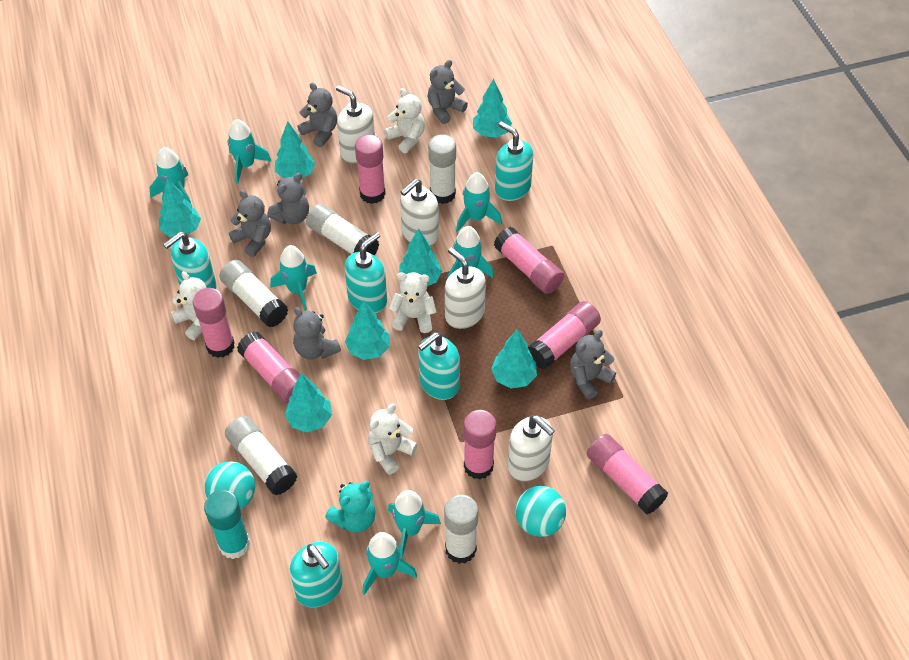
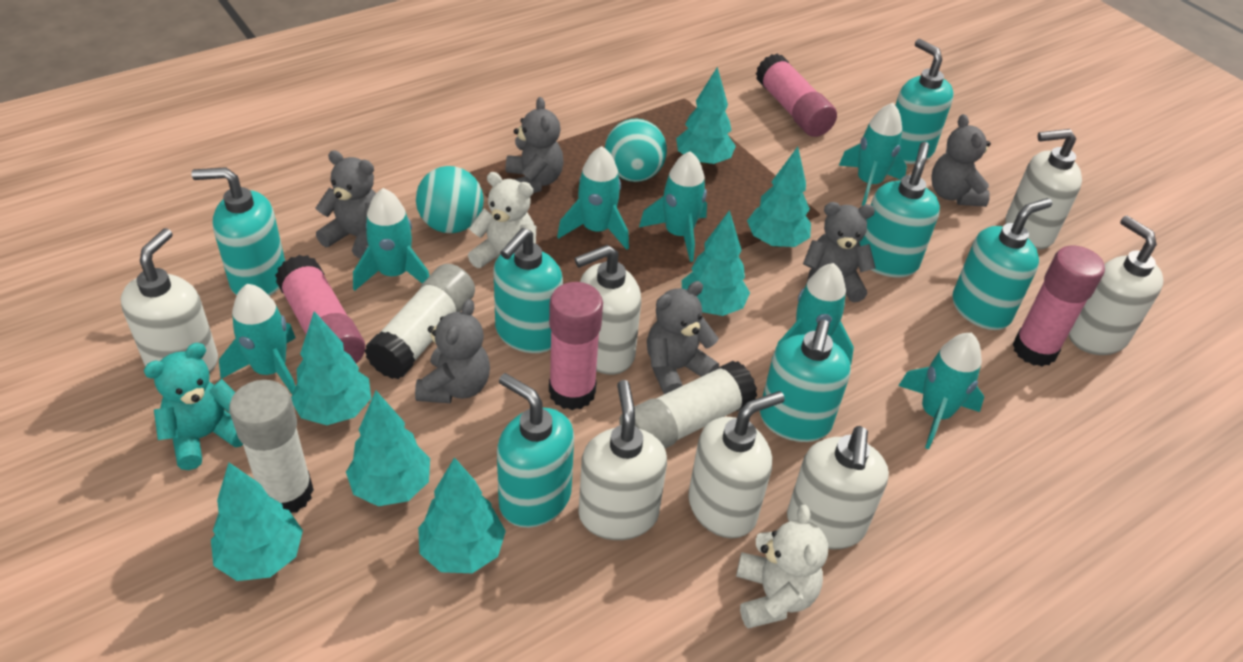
pink glue stick: [193,288,234,358] [237,331,300,404] [355,134,386,204] [463,410,497,480] [494,227,564,294] [528,301,601,369] [587,434,668,515] = 7 -> [275,255,365,363] [549,282,603,410] [756,54,837,137] [1012,246,1105,366] = 4
turquoise glue stick: [204,490,250,559] = 1 -> none = 0
turquoise soap dispenser: [163,232,217,289] [290,542,343,607] [344,232,387,313] [418,332,460,400] [495,121,533,201] = 5 -> [191,167,285,296] [493,228,563,353] [497,373,574,528] [760,320,851,442] [859,142,940,278] [895,39,954,164] [952,198,1052,330] = 7
white glue stick: [219,260,288,327] [225,416,298,495] [306,204,379,255] [428,134,456,204] [444,495,479,564] = 5 -> [229,380,314,513] [364,264,475,379] [619,361,757,449] = 3
white soap dispenser: [336,85,375,164] [400,179,439,246] [445,247,486,329] [508,415,555,481] = 4 -> [121,228,218,373] [574,245,641,375] [578,380,667,540] [688,391,785,538] [787,426,889,549] [1005,129,1082,250] [1069,216,1163,355] = 7
white teddy bear: [171,271,207,340] [368,403,418,475] [385,88,425,153] [389,272,436,333] = 4 -> [468,172,536,268] [736,505,828,628] = 2

